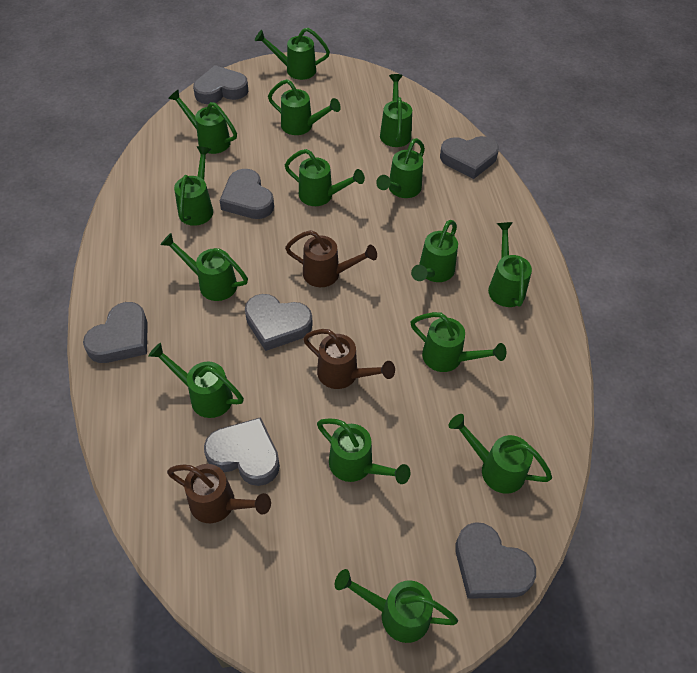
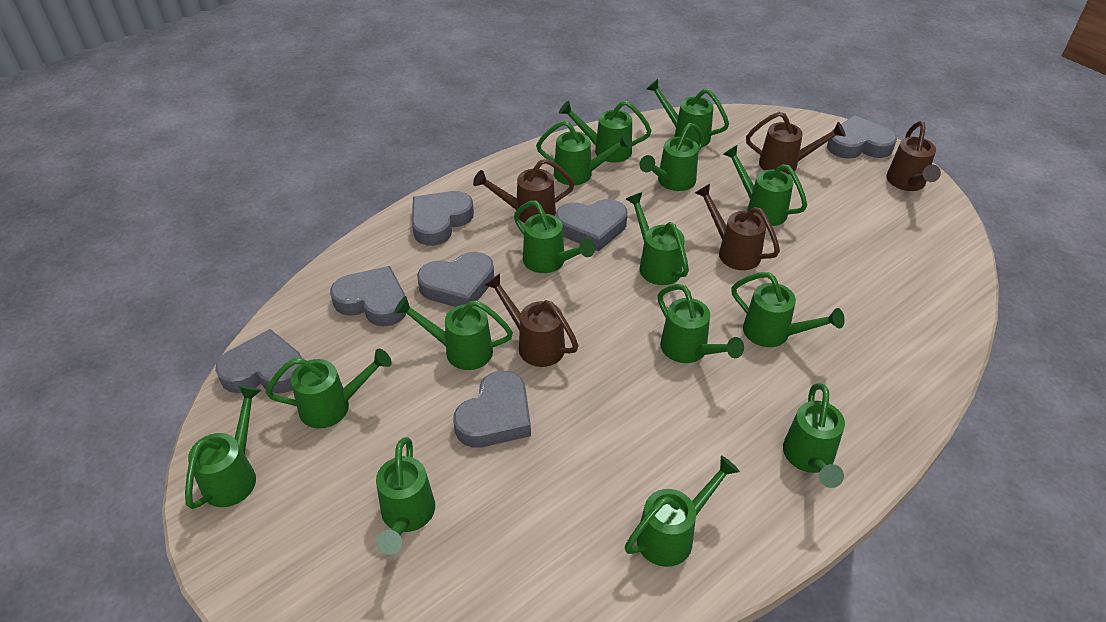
brown watering can: [167,464,271,523] [285,230,377,287] [303,329,395,389] = 3 -> [473,158,575,223] [485,273,578,367] [695,184,780,270] [746,112,846,175] [886,121,941,191] = 5

